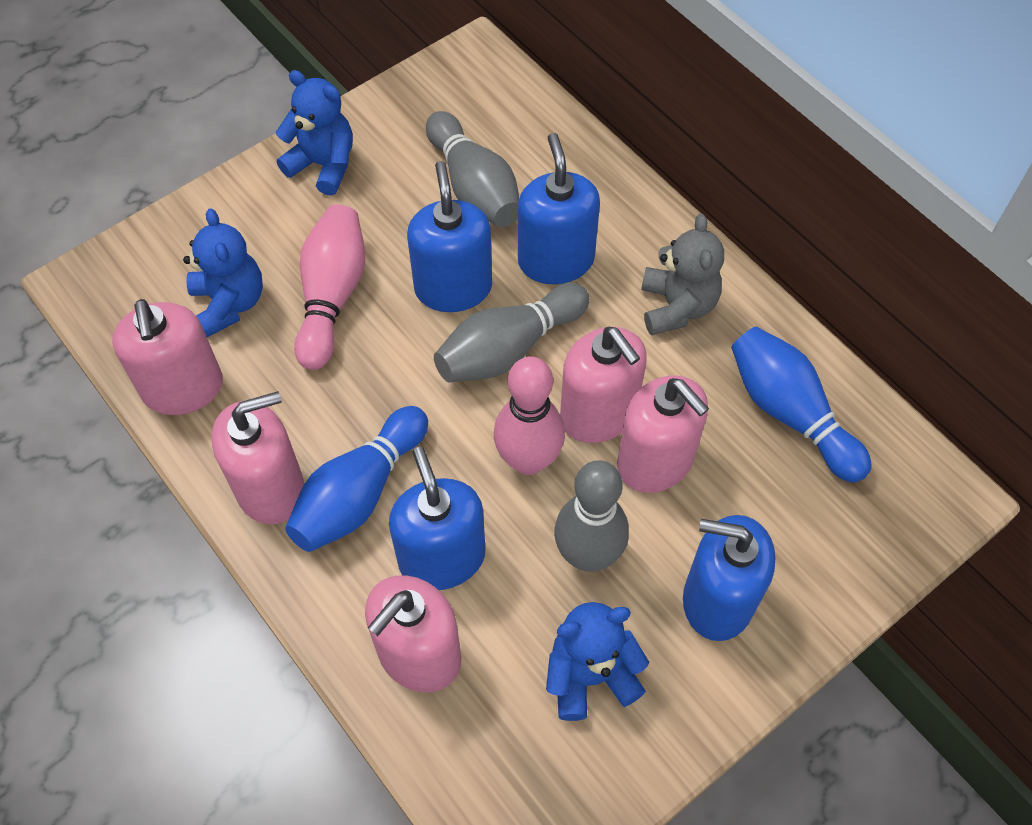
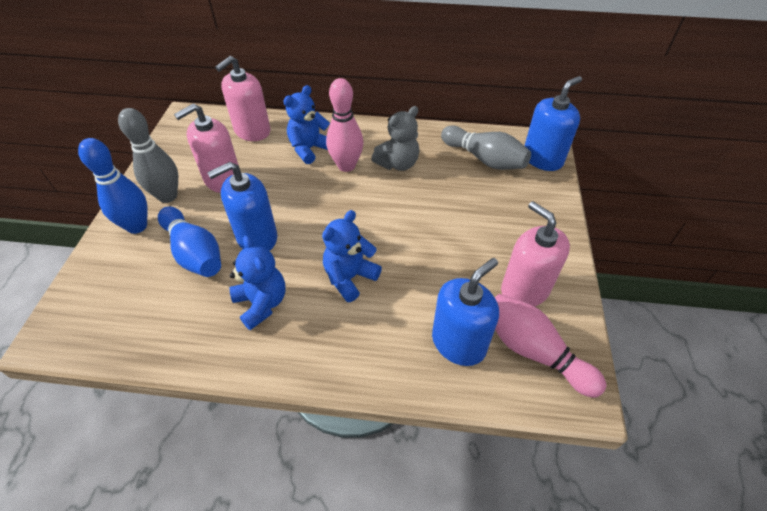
blue soap dispenser: [389,447,485,590] [407,161,492,312] [518,133,600,284] [683,515,776,641] = 4 -> [207,162,277,251] [432,258,499,366] [524,76,582,171] = 3
grey bowling pin: [426,111,519,227] [434,283,589,382] [554,460,629,572] = 3 -> [118,108,178,203] [441,125,531,170] = 2
pink soap dispenser: [112,299,223,415] [211,391,304,524] [365,575,461,692] [560,327,647,443] [617,375,709,493] = 5 -> [174,104,239,193] [215,56,270,141] [501,201,570,307] = 3

